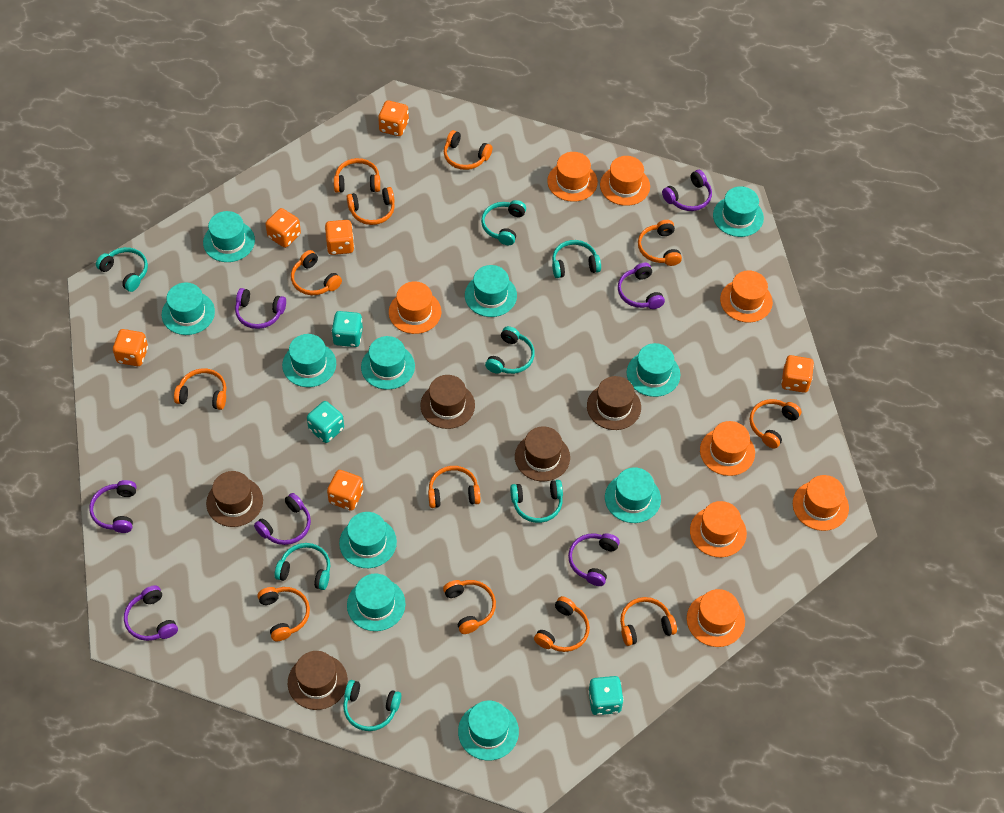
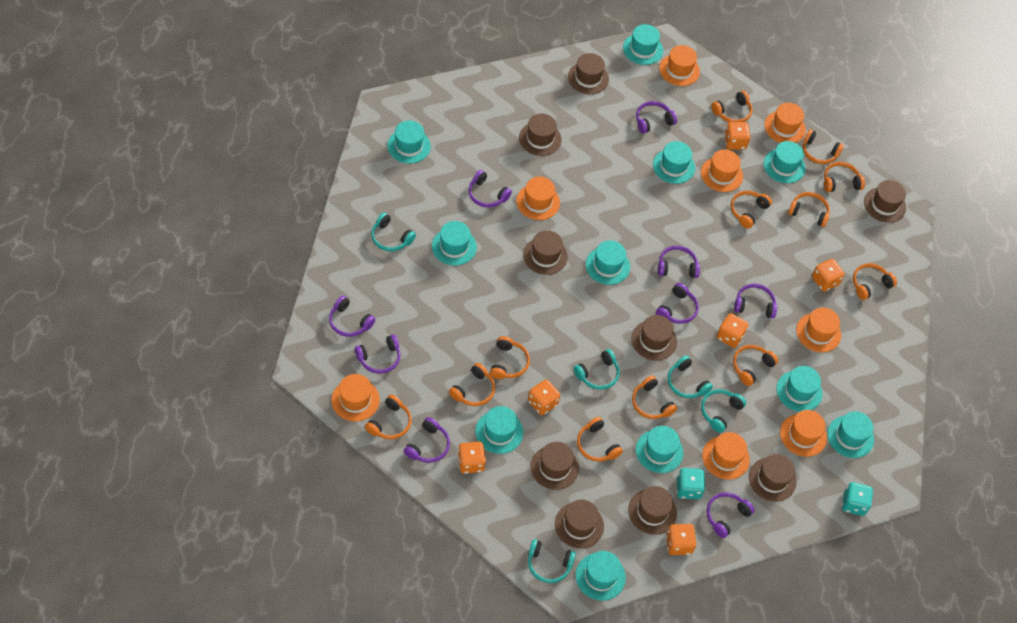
brown hat: [206,471,263,527] [288,651,348,710] [420,375,475,429] [515,426,570,481] [587,376,641,430] = 5 -> [519,114,561,156] [523,230,568,275] [531,442,579,490] [555,500,604,548] [568,53,609,94] [628,486,677,535] [631,315,677,360] [749,454,797,502] [864,180,906,223] = 9
purple headphones: [89,480,137,533] [124,585,178,641] [235,288,286,329] [254,493,311,545] [568,533,620,586] [618,263,665,309] [662,170,712,211] = 7 -> [329,296,375,337] [355,335,401,374] [404,417,450,463] [469,170,512,207] [636,101,677,134] [656,283,699,324] [658,246,700,278] [706,492,755,538] [734,284,777,319] = 9
turquoise dice: [307,401,344,443] [332,311,363,347] [588,676,624,715] = 3 -> [677,468,705,499] [842,482,873,516] = 2
turquoise headphones: [96,247,148,292] [275,543,331,590] [343,680,401,731] [481,200,526,245] [485,326,535,374] [510,480,563,523] [552,240,601,278] = 7 -> [371,213,416,251] [528,539,576,583] [574,349,620,390] [668,355,713,398] [701,389,746,433] = 5

